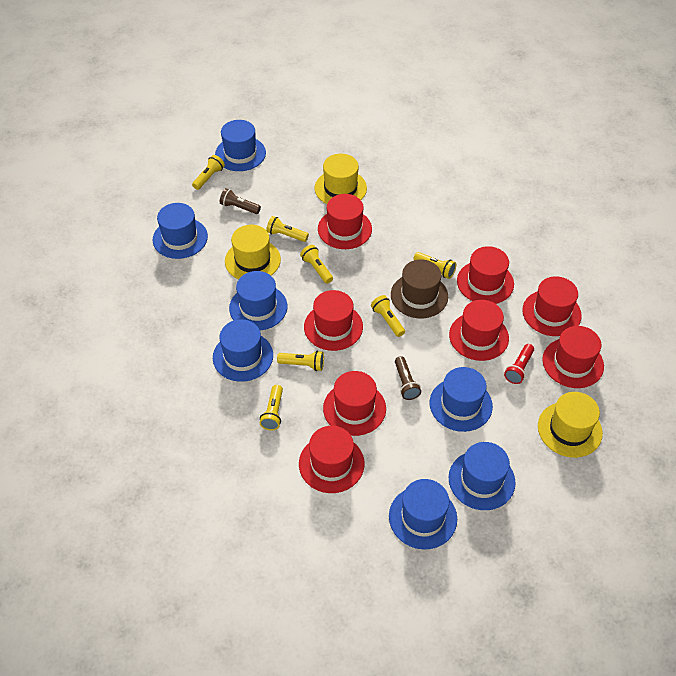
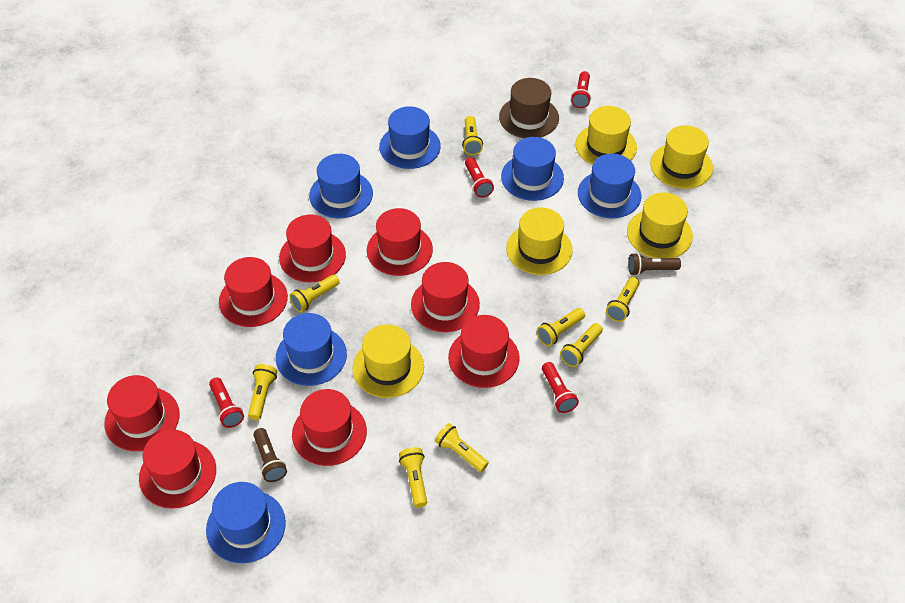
blue hat: [153,203,208,259] [213,319,273,382] [215,120,266,171] [229,271,287,330] [389,479,457,549] [430,367,493,432] [449,442,516,510] = 7 -> [206,482,286,563] [276,313,347,386] [309,154,373,218] [379,106,441,169] [501,137,564,201] [578,154,641,218] = 6
red flashlight: [504,344,534,384] = 1 -> [209,377,244,428] [465,157,494,198] [542,362,579,413] [571,71,591,108] = 4
yellow flashlight: [192,155,225,190] [260,385,283,430] [266,216,309,242] [277,350,324,371] [300,245,333,284] [371,295,405,337] [414,252,456,279] = 7 -> [248,364,277,420] [289,275,340,312] [399,447,427,508] [435,423,489,472] [462,116,483,155] [537,308,585,346] [560,323,603,367] [606,277,640,322] = 8
yellow hat: [225,225,281,279] [315,154,367,204] [538,392,603,458] = 3 -> [352,324,424,398] [506,207,573,275] [575,106,637,165] [627,192,693,258] [650,125,713,189] = 5

